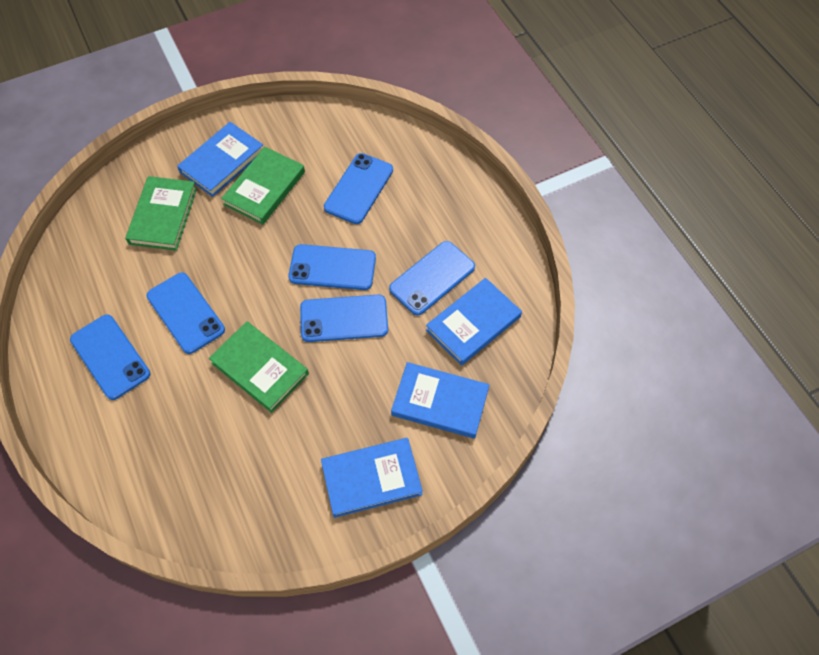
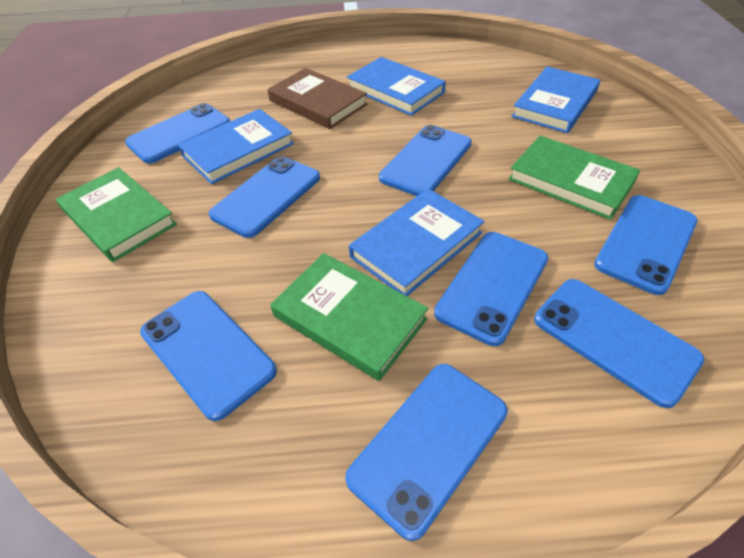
blue phone: [70,314,150,400] [146,273,225,354] [288,244,376,290] [300,295,388,342] [324,153,393,224] [389,241,475,316] = 6 -> [125,103,230,164] [140,291,277,421] [209,156,320,238] [345,364,508,541] [379,125,472,196] [434,232,548,346] [534,279,704,408] [594,195,697,295] = 8
brown book: none = 0 -> [267,68,367,129] = 1

